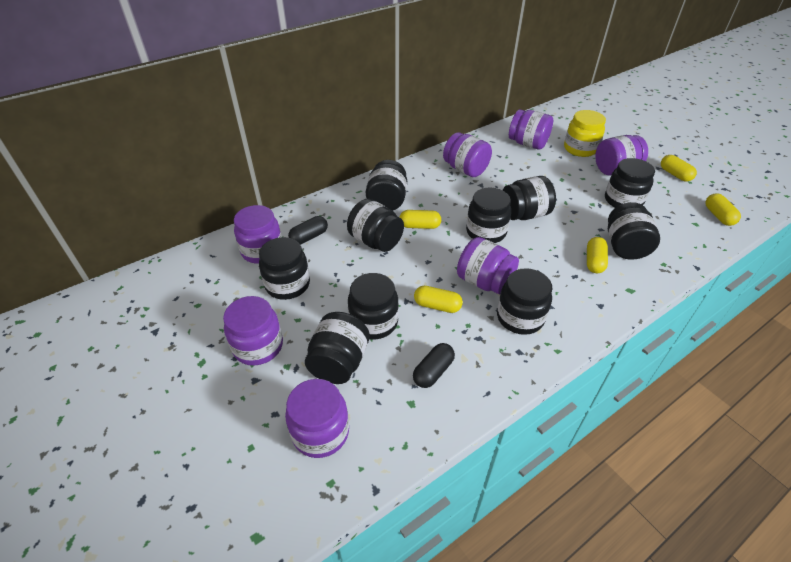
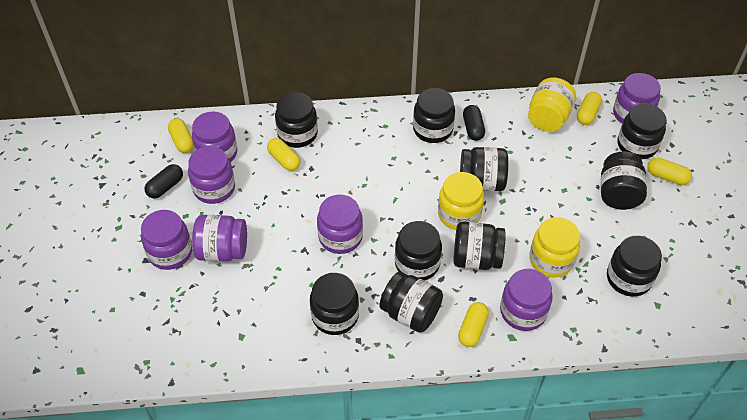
yellow jar: [564,110,606,157] = 1 -> [438,172,484,230] [528,77,576,132] [529,217,580,278] = 3

